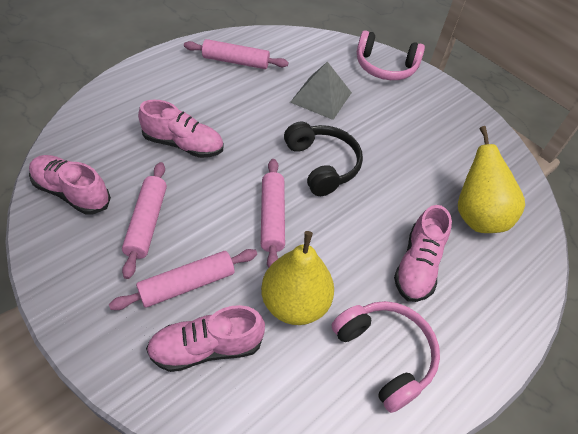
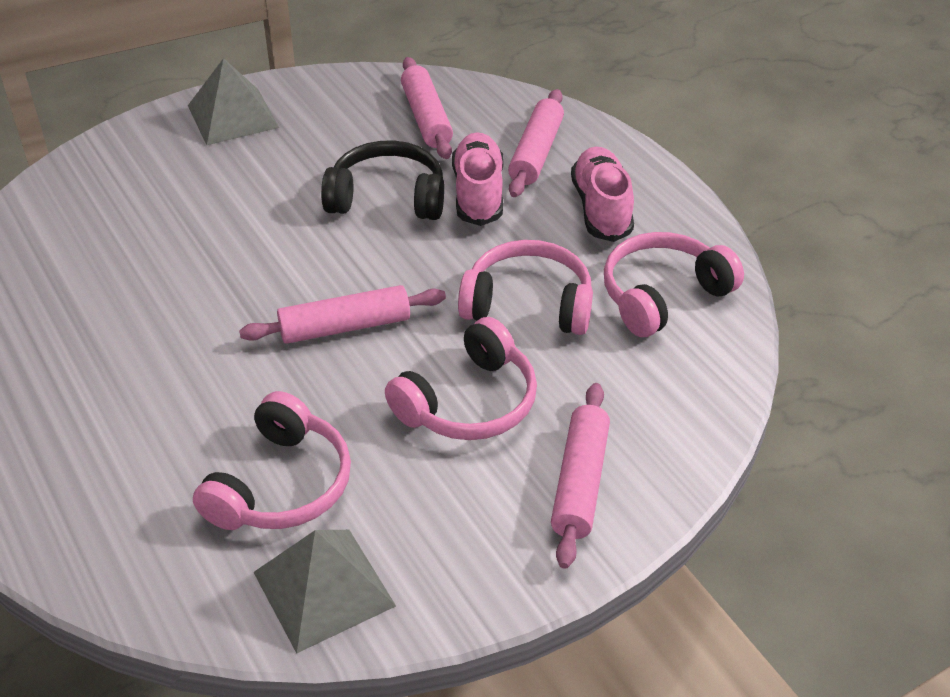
grey pyramid: [290,62,352,120] = 1 -> [188,58,279,145] [253,530,396,653] = 2
pink headphones: [331,301,440,413] [357,30,425,80] = 2 -> [193,391,351,530] [385,317,537,440] [458,240,593,335] [604,232,744,337] = 4
pink shoe: [29,155,111,215] [138,100,223,158] [146,305,265,372] [394,205,452,302] = 4 -> [452,132,503,226] [571,146,634,242] = 2
yellow pear: [261,231,334,325] [458,126,525,233] = 2 -> none = 0

